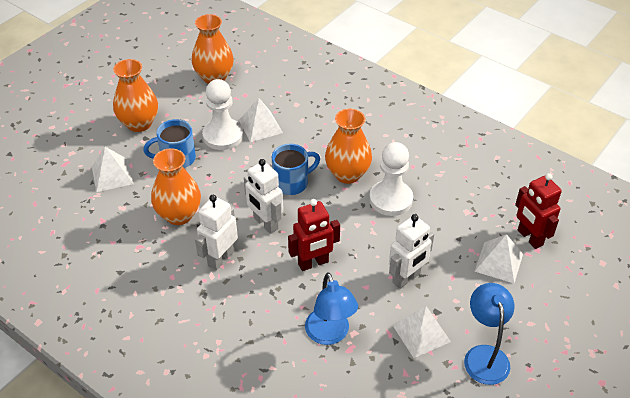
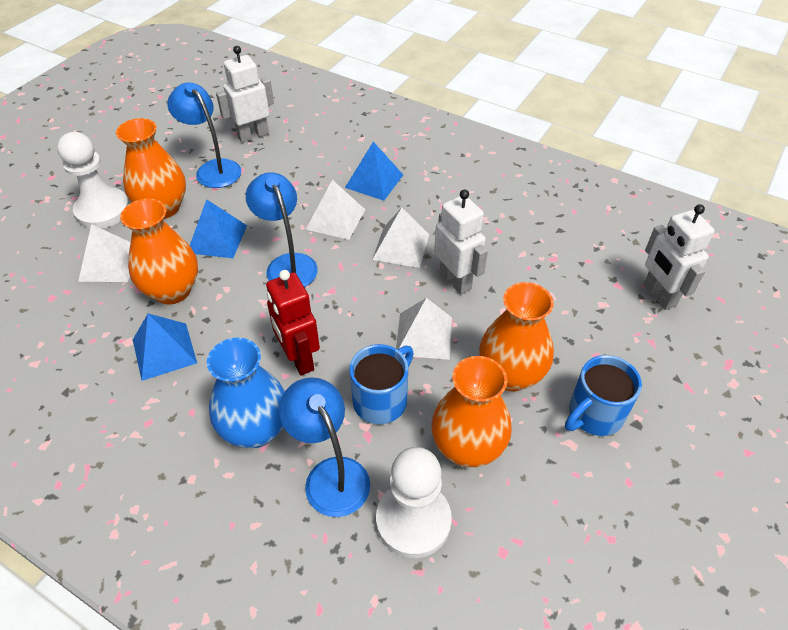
blue lamp: [305,272,358,345] [464,283,514,385] = 2 -> [167,82,241,188] [246,172,318,287] [279,377,370,517] = 3
blue pyramid: none = 0 -> [133,314,197,381] [190,199,247,258] [345,142,403,201] = 3
blue vase: none = 0 -> [207,337,285,448] = 1
red robot: [288,199,340,271] [515,173,562,249] = 2 -> [266,270,320,375] = 1

